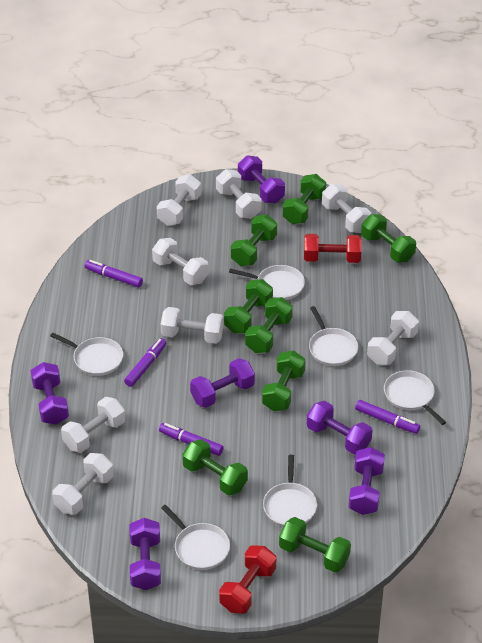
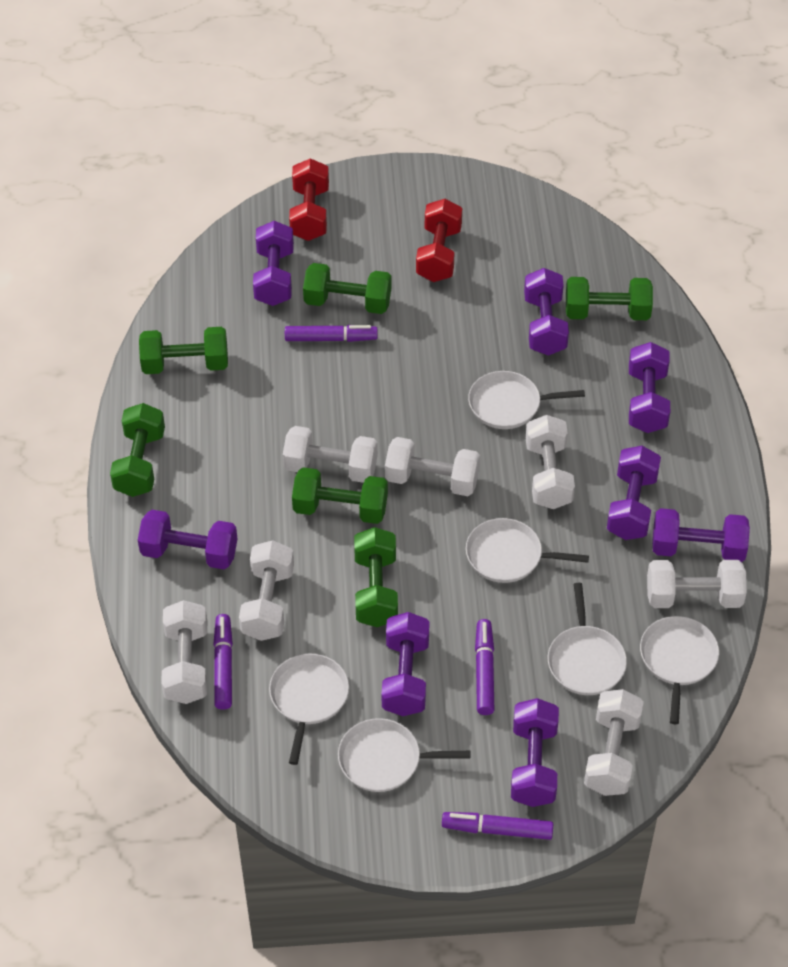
green dumbbell: [182,439,248,496] [224,279,273,333] [231,215,277,266] [245,297,293,353] [262,350,305,411] [279,517,351,572] [282,174,326,224] [361,214,416,262] = 8 -> [110,403,165,497] [139,327,228,374] [292,467,388,524] [303,263,391,314] [354,527,398,627] [566,277,653,320] = 6
purple dumbbell: [31,362,69,425] [130,518,161,590] [190,358,255,408] [238,155,285,203] [307,401,372,455] [349,447,385,515] = 6 -> [138,510,238,569] [253,221,294,306] [382,612,429,716] [511,698,559,807] [524,268,569,356] [607,446,661,540] [629,342,670,433] [652,508,750,562] = 8
white dumbbell: [52,453,114,515] [61,397,125,453] [152,238,209,285] [157,175,201,226] [161,307,224,344] [216,169,261,219] [322,184,371,233] [367,311,419,365] = 8 -> [161,600,207,704] [239,540,294,641] [283,426,378,483] [385,437,480,496] [526,415,575,509] [584,689,644,796] [647,560,747,608] = 7

